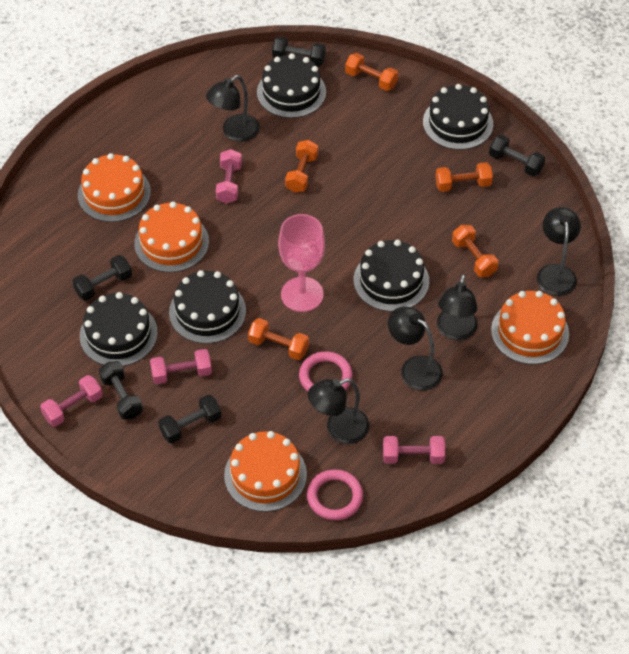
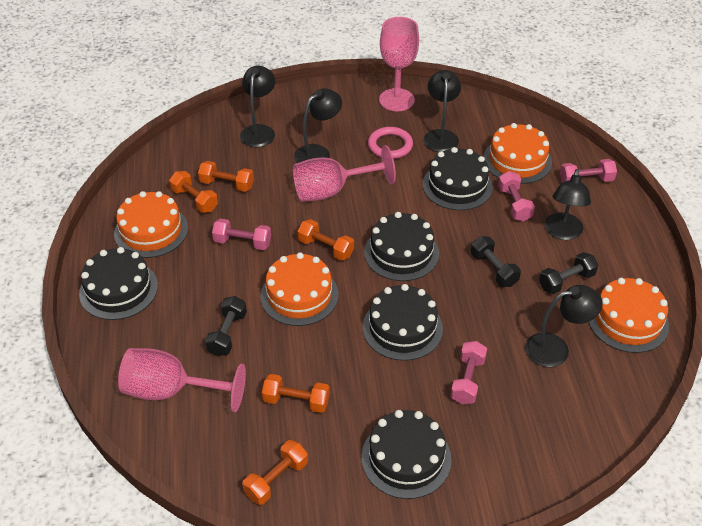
black dumbbell: [72,255,132,301] [99,361,143,420] [158,395,221,443] [272,37,326,66] [489,135,545,177] = 5 -> [205,296,247,356] [471,236,521,287] [539,252,598,294] = 3
pink goblet: [278,214,325,312] = 1 -> [118,348,246,412] [293,145,396,202] [379,17,419,112] = 3
pink ring: [299,351,352,391] [307,469,363,520] = 2 -> [368,127,413,159] = 1

